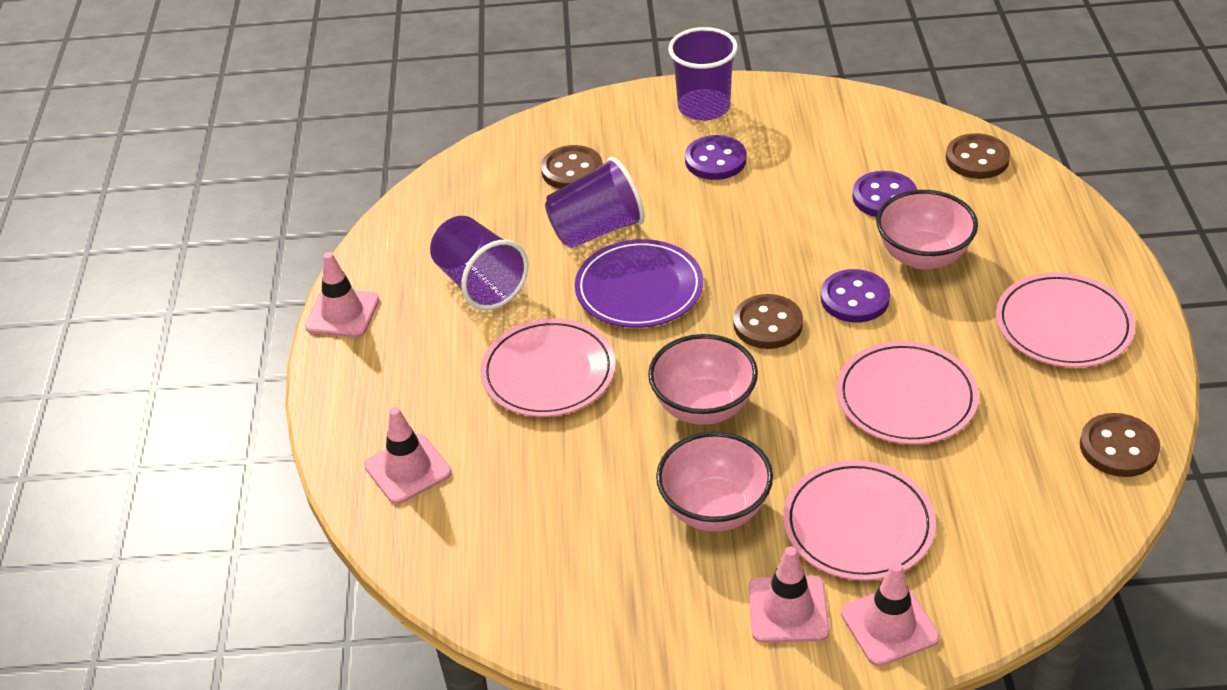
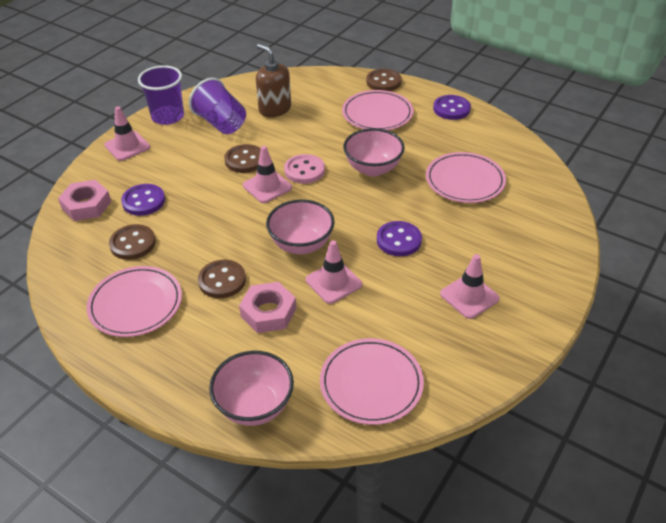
brown soap dispenser: none = 0 -> [256,44,291,117] = 1
pink button: none = 0 -> [284,154,325,184] = 1
pink nut: none = 0 -> [58,180,111,221] [239,282,296,333] = 2
purple cup: [430,216,528,310] [545,157,645,248] [668,27,738,121] = 3 -> [138,65,184,125] [189,78,246,134] = 2
purple plate: [575,239,703,328] = 1 -> none = 0

